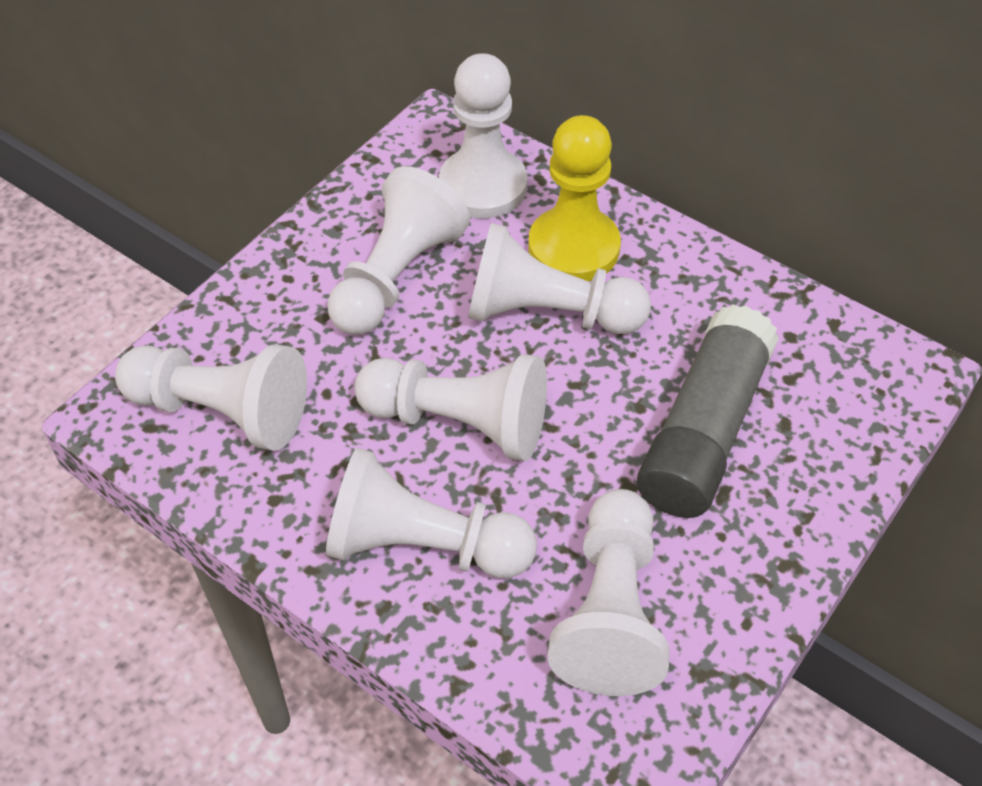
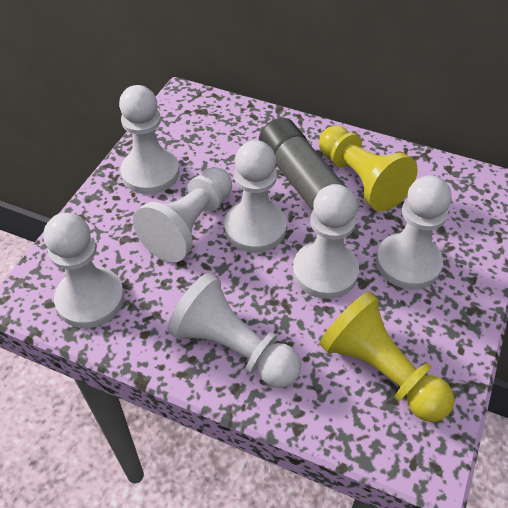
yellow pawn: [528,115,621,281] = 1 -> [319,125,418,212] [319,292,455,422] = 2

